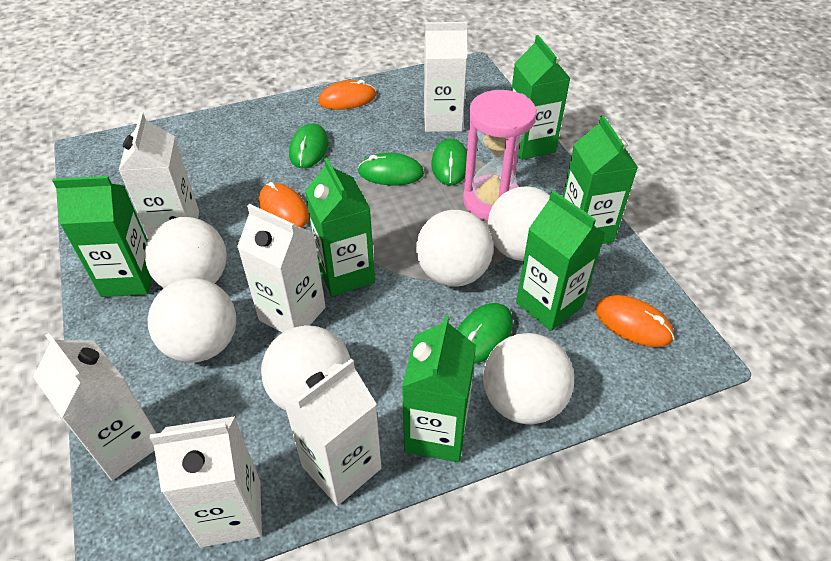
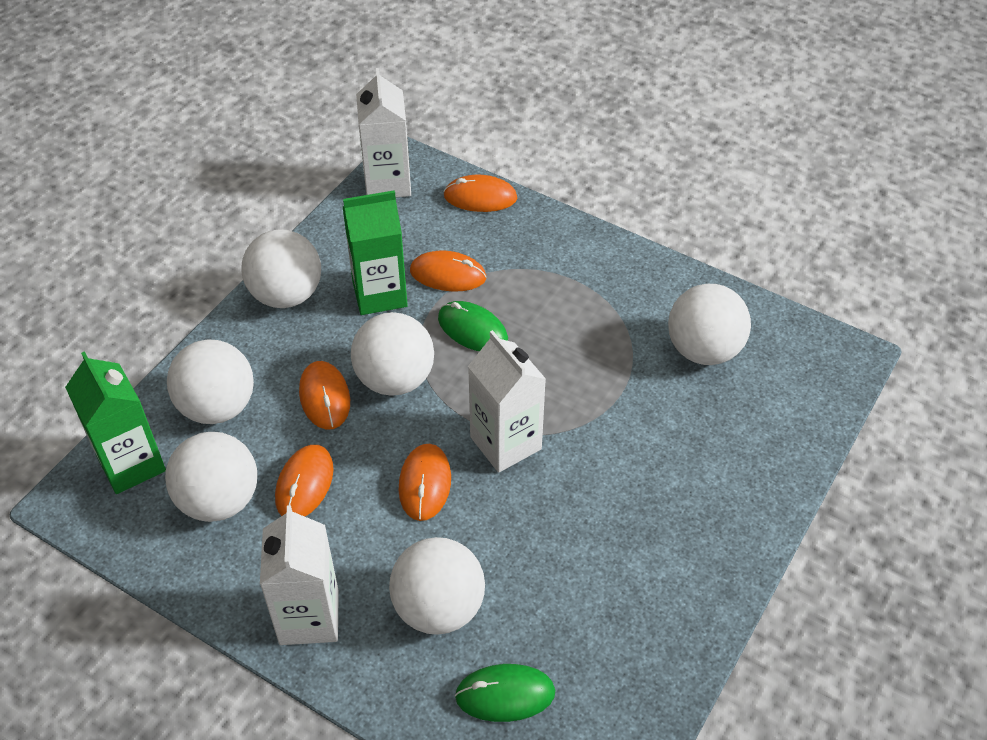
green carton: [52,176,152,297] [305,158,375,296] [402,315,476,462] [511,35,571,160] [516,191,605,331] [563,115,638,244] = 6 -> [65,351,166,494] [343,190,408,315] = 2
green mouse: [289,124,328,168] [358,153,424,185] [431,139,467,185] [457,303,513,364] = 4 -> [438,301,508,351] [455,664,555,722] = 2
orange mouse: [259,182,309,228] [318,80,376,110] [595,295,674,347] = 3 -> [275,445,334,516] [299,361,350,430] [399,444,451,521] [410,251,487,292] [443,175,517,212] = 5
pink hourglass: [463,90,536,221] = 1 -> none = 0
white carton: [33,333,156,480] [119,112,199,239] [150,416,262,547] [237,204,326,333] [283,359,381,506] [424,22,467,132] = 6 -> [260,505,339,645] [356,68,411,197] [468,330,546,473] = 3

